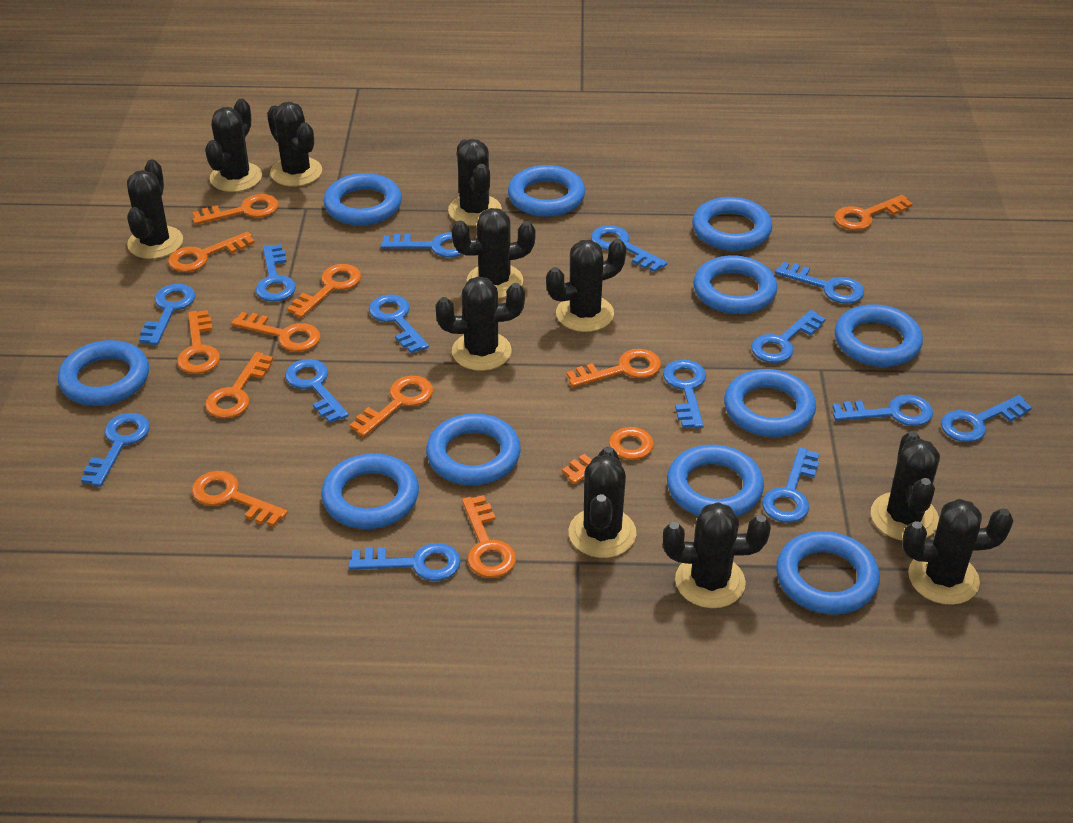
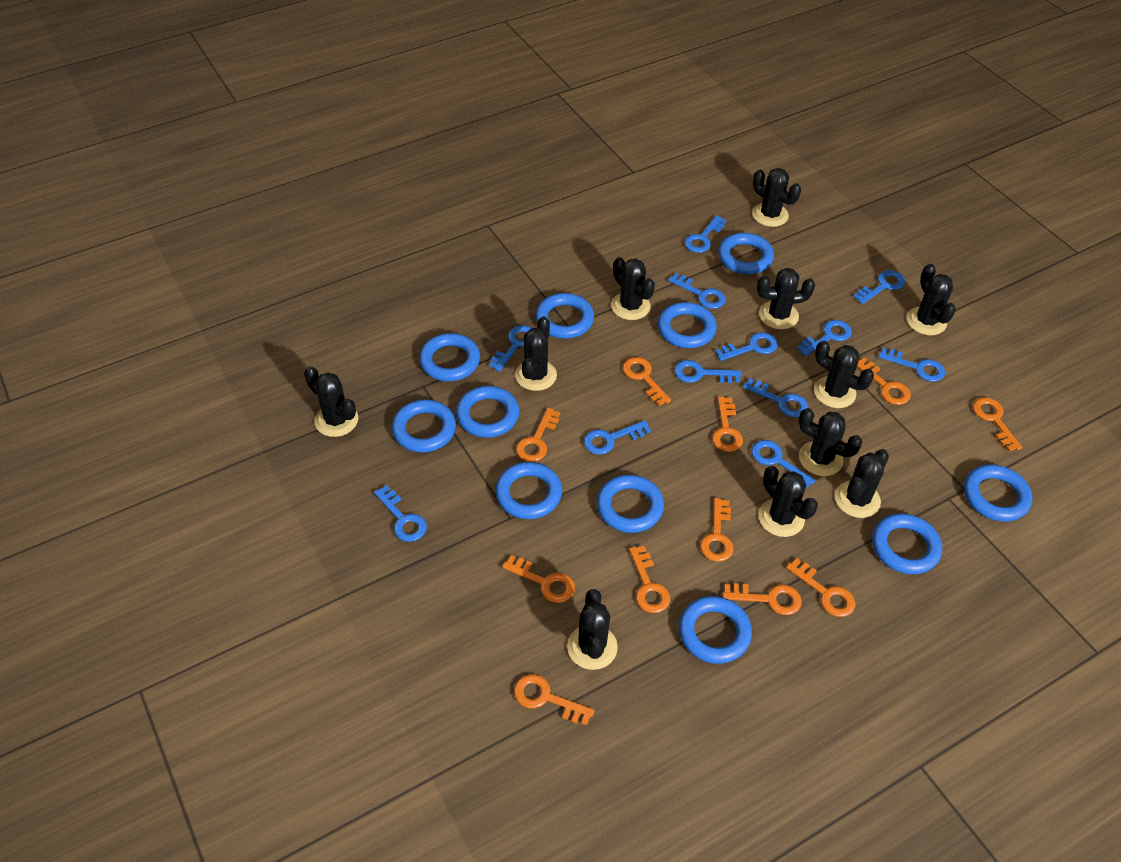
blue key: [81,413,150,487] [139,284,195,345] [255,244,296,302] [285,359,349,423] [349,543,461,581] [369,295,429,353] [381,232,462,257] [591,225,667,272] [663,360,706,429] [751,310,826,363] [762,447,819,523] [775,262,864,304] [832,394,933,426] [941,395,1032,442] = 14 -> [374,485,427,542] [489,325,531,371] [584,420,651,455] [668,273,726,309] [674,360,742,383] [684,215,726,253] [715,332,778,361] [743,378,808,417] [751,440,815,488] [797,320,852,356] [854,270,905,304] [878,347,945,382] = 12
orange key: [168,231,255,272] [177,310,220,374] [192,194,279,225] [192,471,288,527] [205,352,274,419] [231,312,320,352] [287,264,361,318] [350,376,433,437] [462,495,516,578] [562,427,654,484] [567,349,661,387] [834,195,912,230] = 12 -> [502,555,575,603] [514,674,595,725] [516,408,560,462] [623,357,671,406] [629,546,670,613] [700,498,733,562] [712,397,743,452] [723,583,802,615] [786,558,855,617] [857,357,911,405] [973,397,1022,451] = 11

